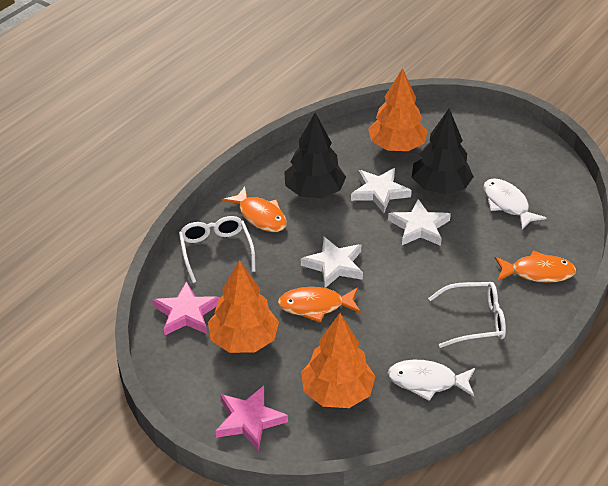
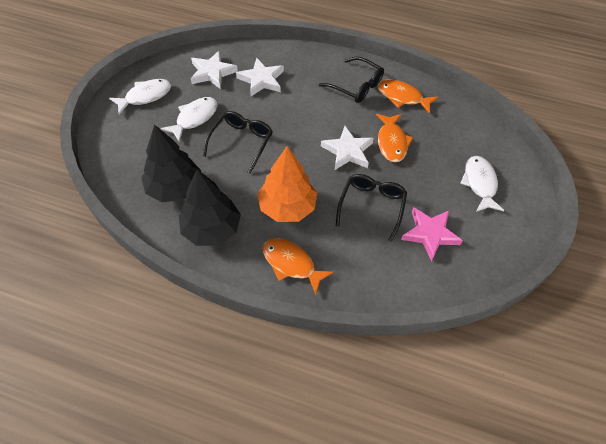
black glasses: none = 0 -> [203,111,273,174] [319,57,384,103] [336,174,407,242] = 3
orange tree: [208,260,279,353] [301,313,376,408] [368,68,428,151] = 3 -> [257,146,317,222] = 1
pink star: [152,281,220,335] [216,386,288,451] = 2 -> [401,207,463,261] = 1
white fish: [387,360,475,401] [483,178,546,229] = 2 -> [109,79,172,114] [161,97,218,142] [460,156,505,212] = 3
white glasses: [179,216,256,283] [428,282,506,348] = 2 -> none = 0

